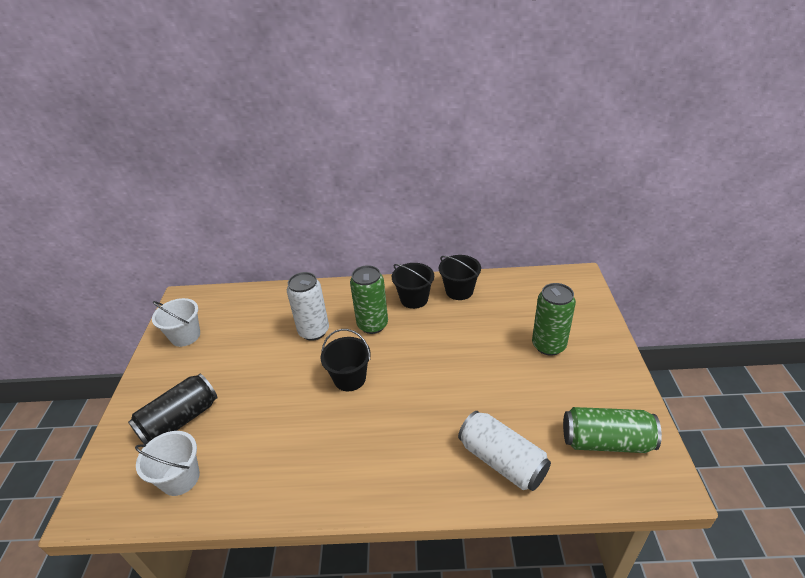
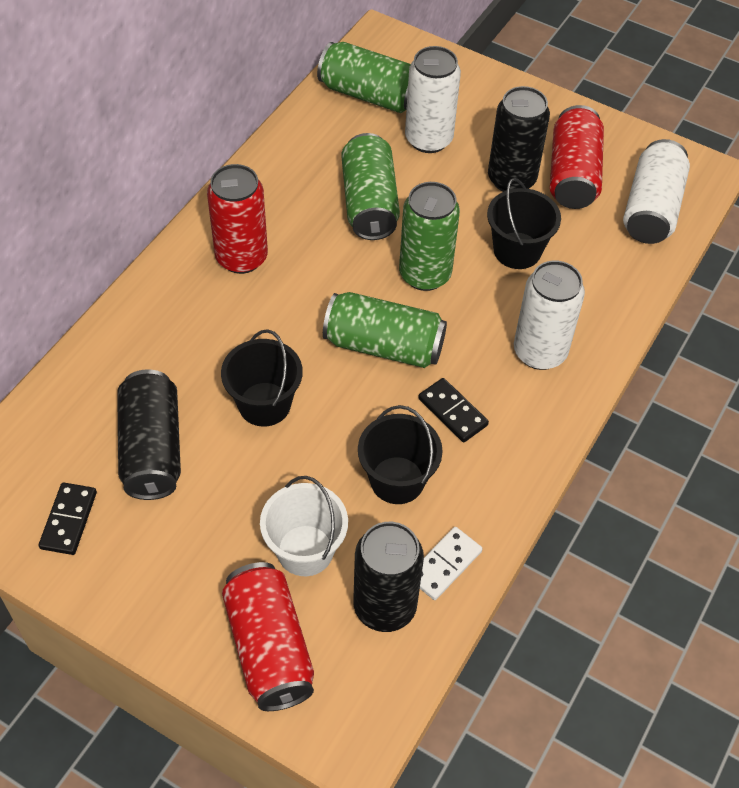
black can: [128,374,217,445] = 1 -> [117,369,181,500] [353,522,424,632] [488,86,550,192] = 3
black domino: none = 0 -> [39,482,97,555] [418,378,489,442] = 2
green can: [350,265,388,334] [532,283,576,356] [563,407,662,453] = 3 -> [317,42,411,113] [323,292,447,368] [341,133,400,240] [399,182,460,291] = 4
red can: none = 0 -> [207,164,268,274] [222,562,314,711] [550,105,604,209] = 3
white bucket: [135,431,200,496] [152,298,200,347] = 2 -> [260,476,348,576] = 1
white can: [287,272,329,341] [458,411,551,491] = 2 -> [405,46,461,153] [514,261,585,370] [623,139,690,244] = 3
white domino: none = 0 -> [420,527,482,600] = 1

